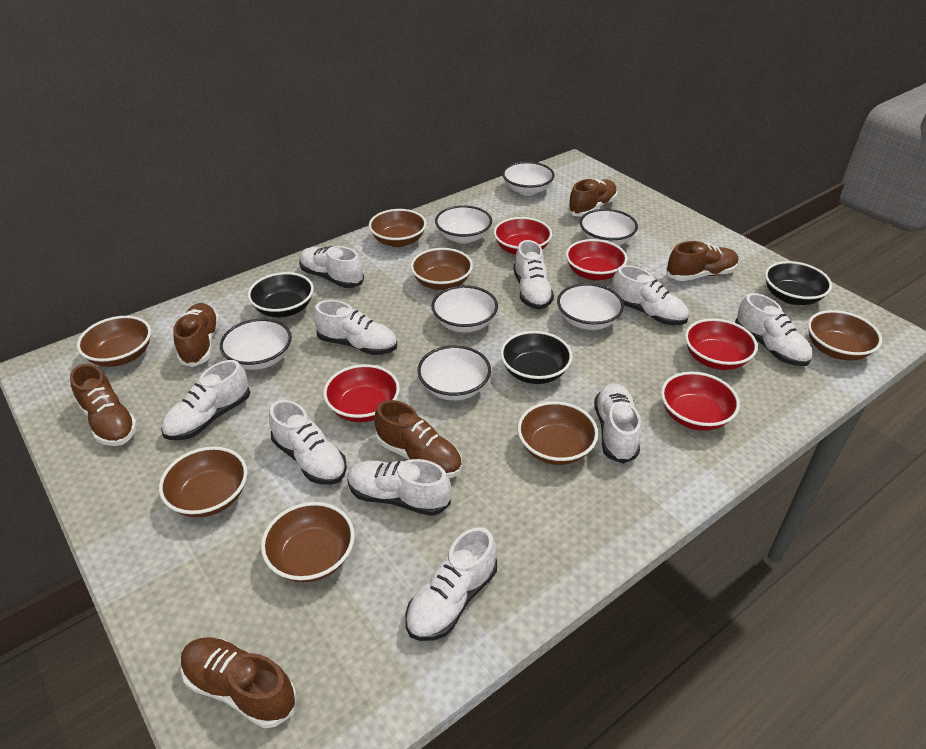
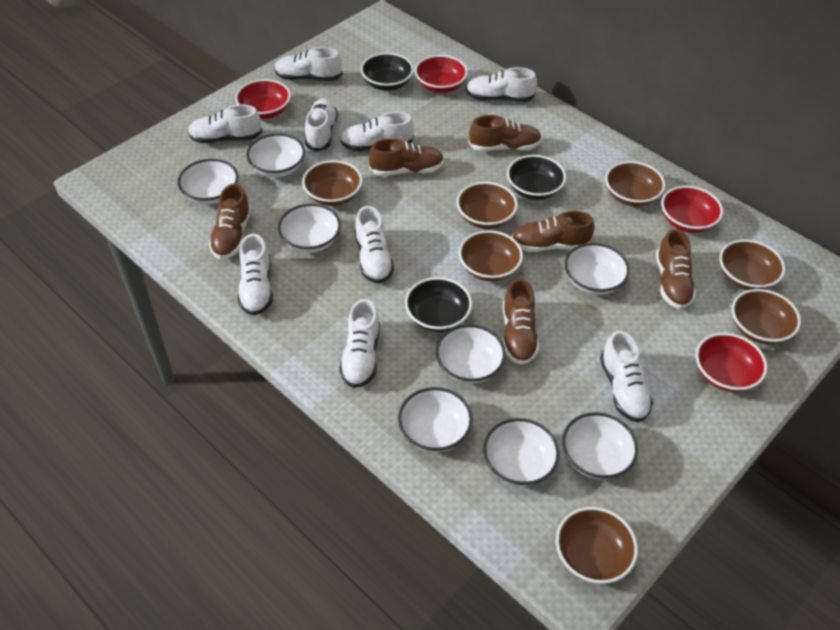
red bowl: [323,364,400,422] [494,217,552,255] [566,239,627,280] [661,372,740,431] [685,318,758,370] = 5 -> [235,79,291,119] [415,55,468,93] [661,186,723,233] [696,333,767,392] = 4
white bowl: [220,318,292,370] [417,345,491,400] [431,285,498,332] [435,206,492,244] [502,162,555,195] [557,283,624,330] [580,209,638,246] = 7 -> [178,159,239,205] [246,133,305,177] [278,204,341,253] [398,387,473,452] [435,324,506,384] [483,418,560,486] [562,412,638,480] [565,243,630,295] = 8
white shoe: [161,360,250,440] [269,400,347,485] [299,246,364,288] [313,300,397,355] [347,459,451,516] [405,527,497,641] [513,240,554,310] [594,383,641,464] [612,265,689,325] [735,293,812,366] = 10 -> [188,105,262,143] [238,234,273,315] [274,47,342,81] [305,98,338,152] [339,299,380,388] [340,112,414,151] [355,206,394,284] [466,67,537,102] [600,331,653,422] = 9

